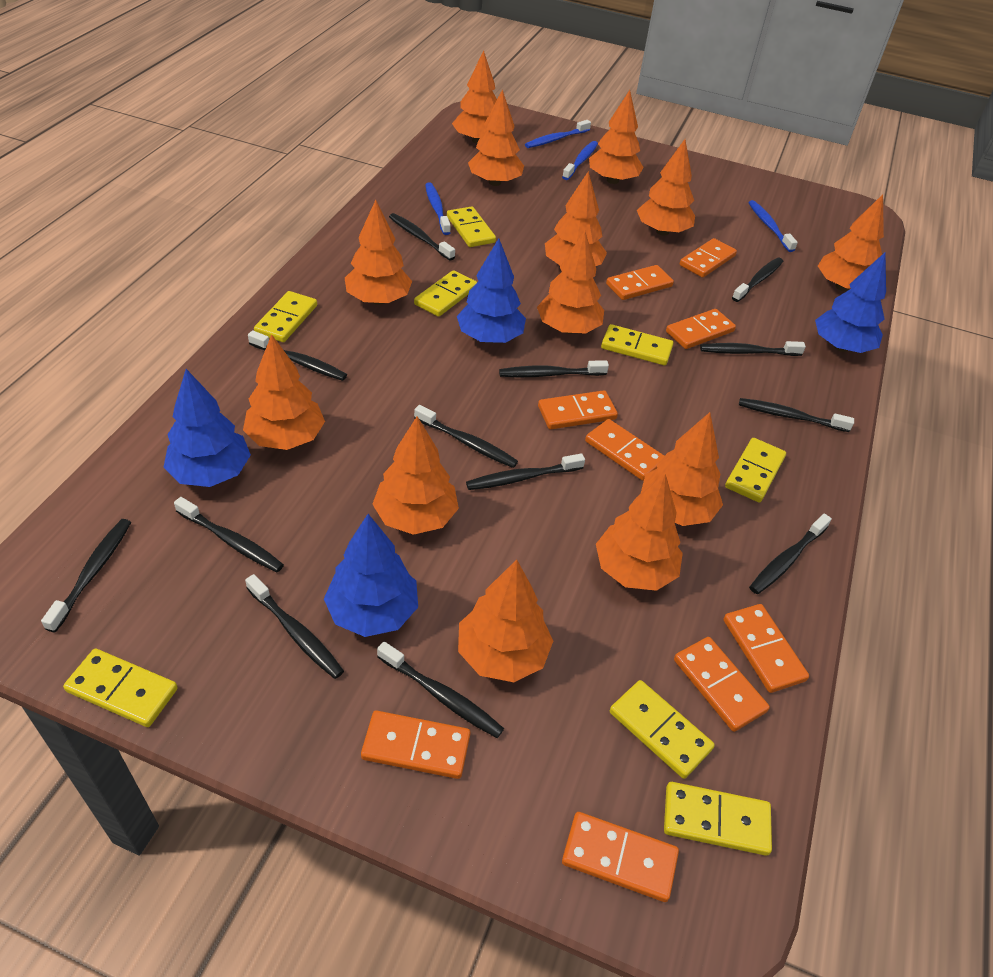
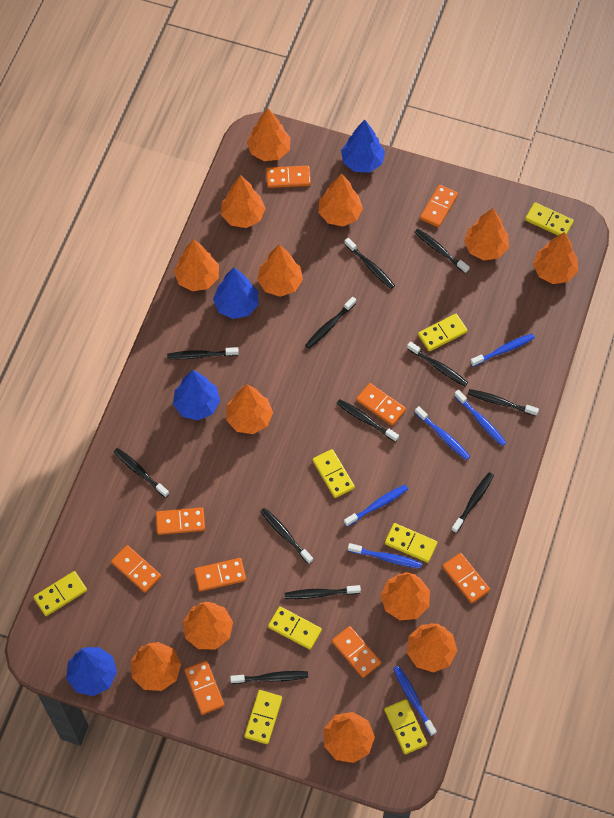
black toothbrush: [41,519,131,632] [174,497,284,572] [245,574,344,679] [248,330,347,381] [377,642,504,738] [389,213,455,261] [414,405,518,468] [466,453,585,490] [499,360,609,377] [700,341,806,356] [732,257,783,302] [739,398,854,432] [749,514,832,594] = 13 -> [114,448,169,498] [167,347,239,359] [230,671,308,684] [260,508,313,564] [285,585,361,599] [305,297,356,349] [336,399,399,442] [345,238,395,289] [407,341,468,387] [415,229,470,274] [451,472,494,533] [468,389,539,416] = 12
blue toothbrush: [425,183,451,235] [525,120,591,148] [562,141,598,180] [748,200,798,252] = 4 -> [344,485,408,527] [348,543,422,569] [393,666,437,736] [415,406,471,460] [454,390,507,446] [470,334,535,367] = 6

